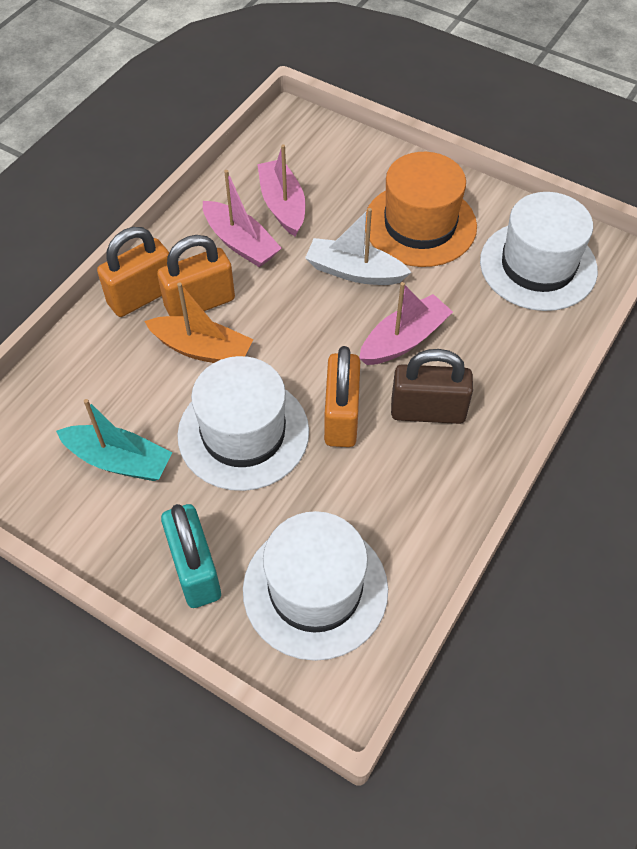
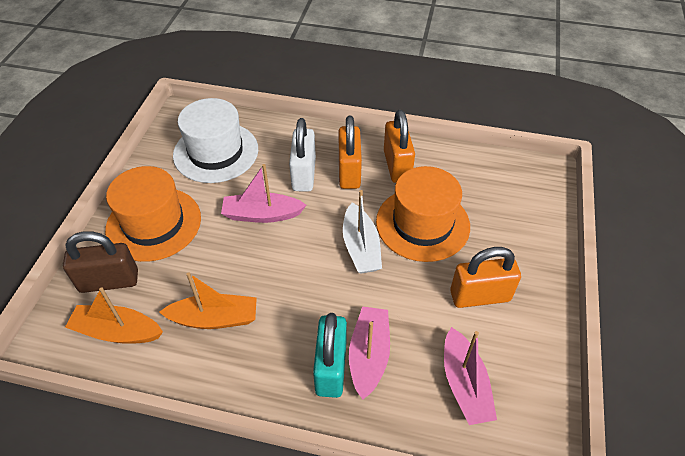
orange boat: [144,282,253,363] = 1 -> [65,287,163,344] [160,272,257,329] = 2
orange hat: [365,152,477,267] = 1 -> [105,166,201,262] [376,166,470,262] = 2
turquoise boat: [56,399,173,481] = 1 -> none = 0
white hat: [177,356,309,491] [243,511,388,661] [480,192,598,311] = 3 -> [173,98,258,183] = 1
white padlock: none = 0 -> [289,118,316,192] = 1

